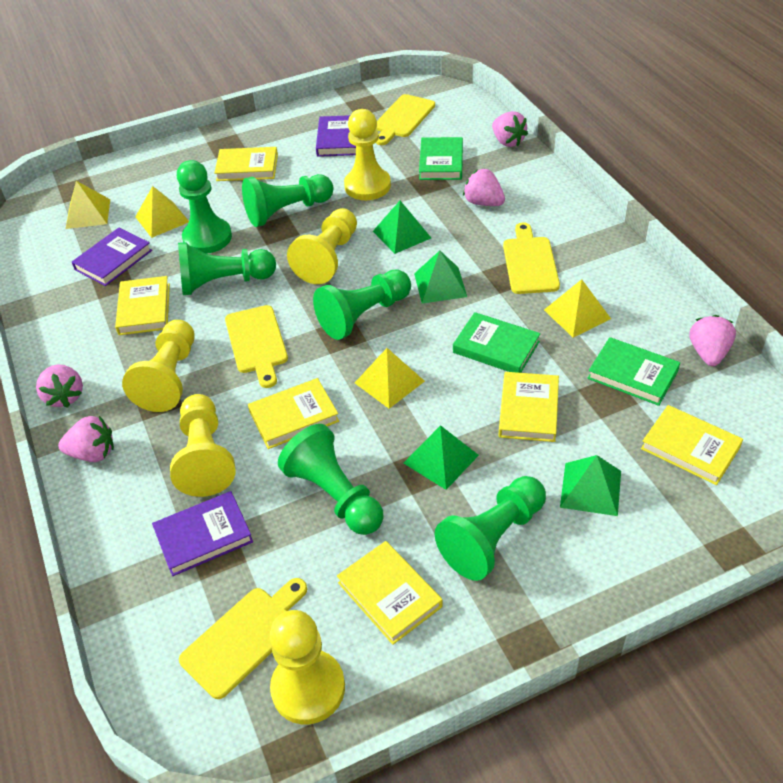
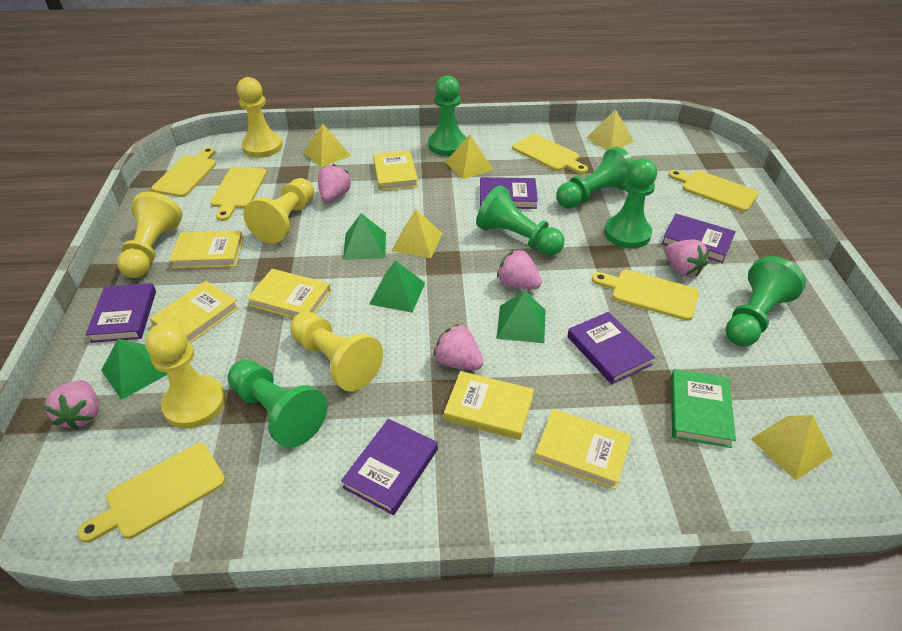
green book: [419,137,463,180] [453,312,540,373] [587,337,680,406] = 3 -> [671,369,736,448] = 1
purple book: [72,228,152,286] [152,491,253,576] [316,115,356,157] = 3 -> [86,283,156,343] [341,419,438,515] [480,177,538,209] [567,312,655,384] [661,214,736,263] = 5
yellow cutting board: [179,578,307,699] [225,305,288,388] [376,94,435,145] [503,222,560,294] = 4 -> [77,443,225,543] [151,147,216,197] [210,167,267,221] [512,134,588,174] [592,270,699,321] [668,170,759,212] = 6
yellow pyramid: [66,181,110,229] [135,186,189,238] [355,348,425,409] [544,279,611,337] = 4 -> [303,123,351,167] [392,210,443,258] [445,135,494,179] [586,109,634,150] [751,415,833,480] = 5

